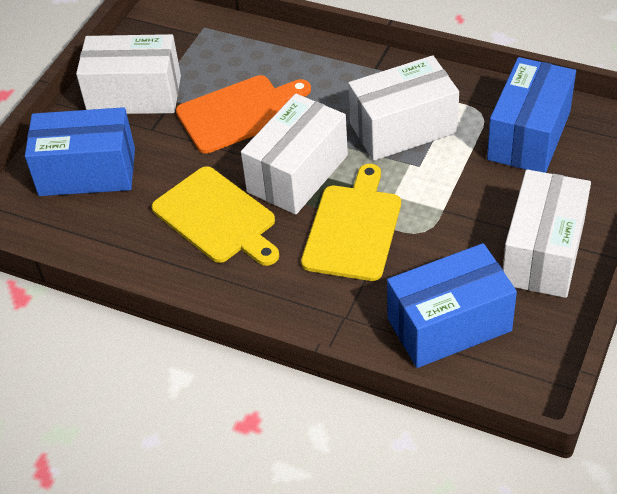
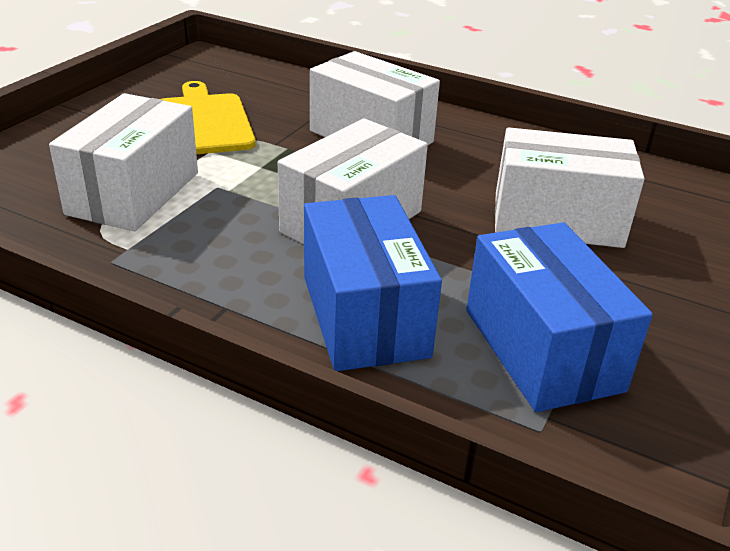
blue box: [25,107,135,196] [387,243,517,368] [487,57,576,173] = 3 -> [304,195,442,371] [466,222,653,412] = 2
orange cutting board: [176,75,311,154] = 1 -> none = 0
yellow cutting board: [151,166,279,266] [301,164,401,281] = 2 -> [161,81,256,154] = 1

